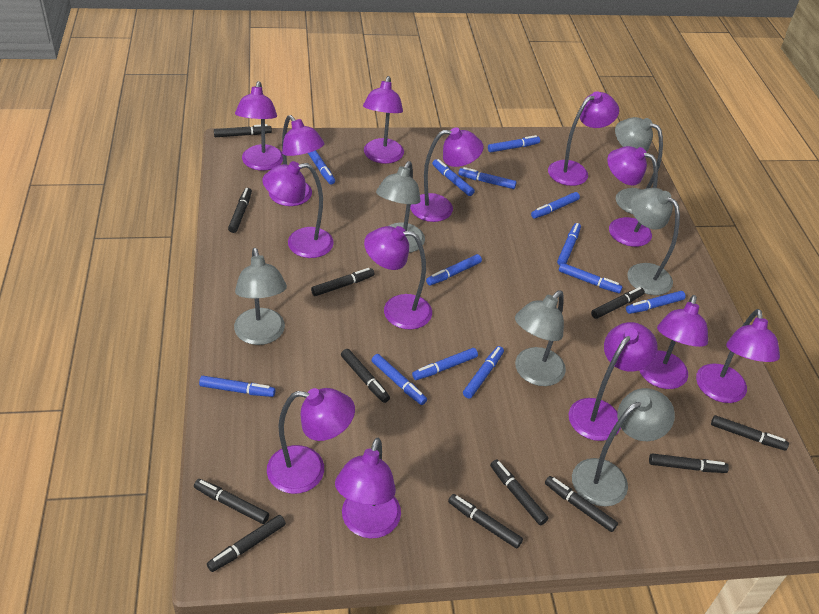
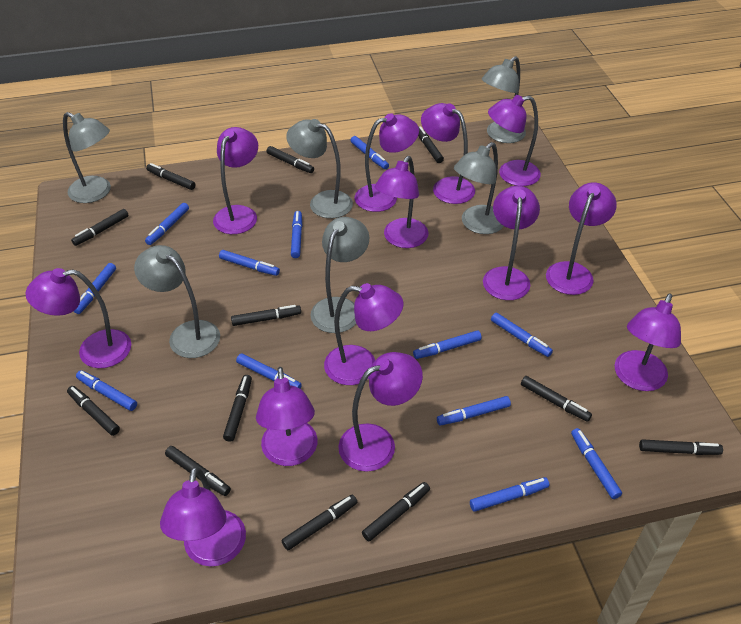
blue marker: [199,376,275,397] [308,150,335,185] [371,354,427,405] [412,348,478,380] [426,254,482,286] [432,159,475,196] [458,167,517,189] [463,346,504,399] [488,135,540,152] [531,192,580,219] [557,223,581,265] [559,263,622,293] [626,291,686,314] = 13 -> [74,263,116,314] [76,370,137,411] [145,203,189,245] [219,250,280,276] [236,354,302,389] [291,211,302,258] [350,136,389,169] [413,330,482,359] [437,396,511,426] [470,477,550,512] [491,313,553,357] [571,428,622,499] = 12

